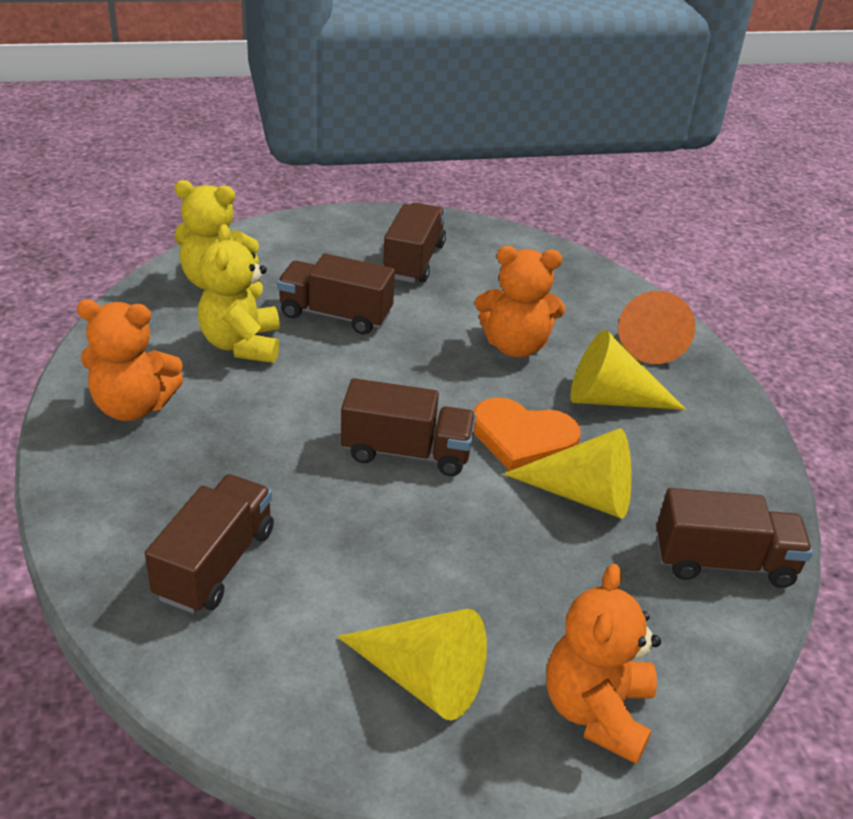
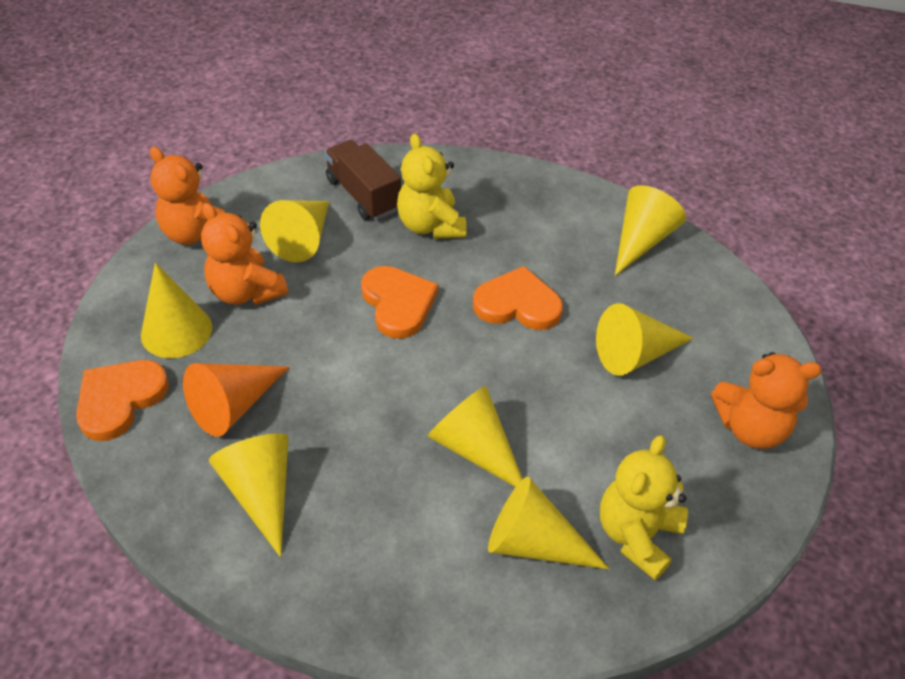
brown truck: [145,475,274,613] [277,253,395,335] [341,378,476,476] [383,203,446,283] [657,488,812,588] = 5 -> [324,140,401,220] = 1
orange heart: [473,397,581,471] = 1 -> [76,360,169,441] [361,266,438,339] [473,266,563,330] = 3
yellow cone: [337,609,487,721] [503,428,632,519] [570,330,686,410] = 3 -> [141,263,212,358] [209,433,288,557] [260,200,329,262] [427,386,523,487] [488,477,609,569] [596,303,694,376] [615,185,686,276] = 7

